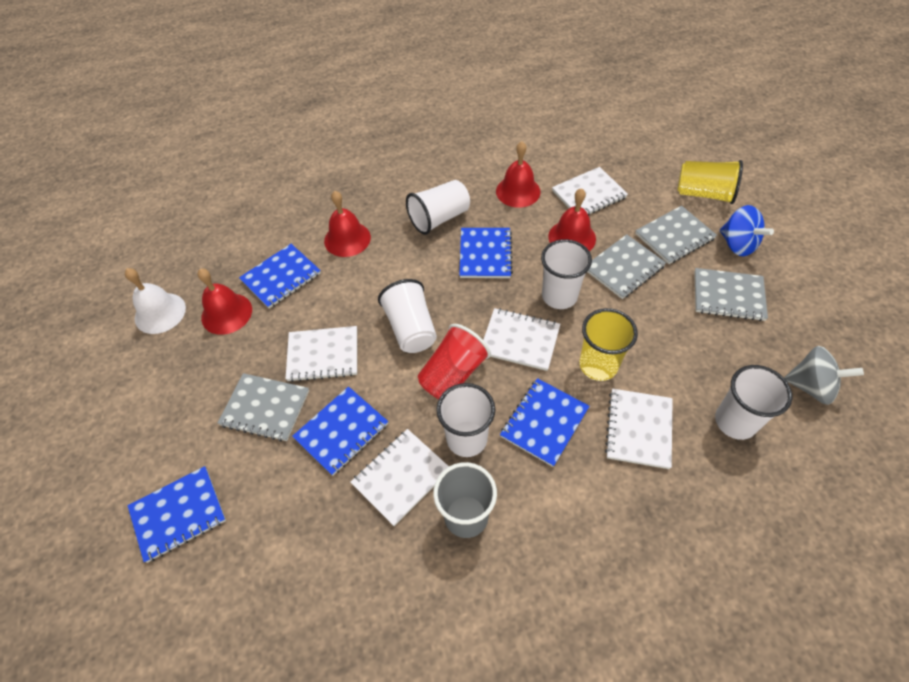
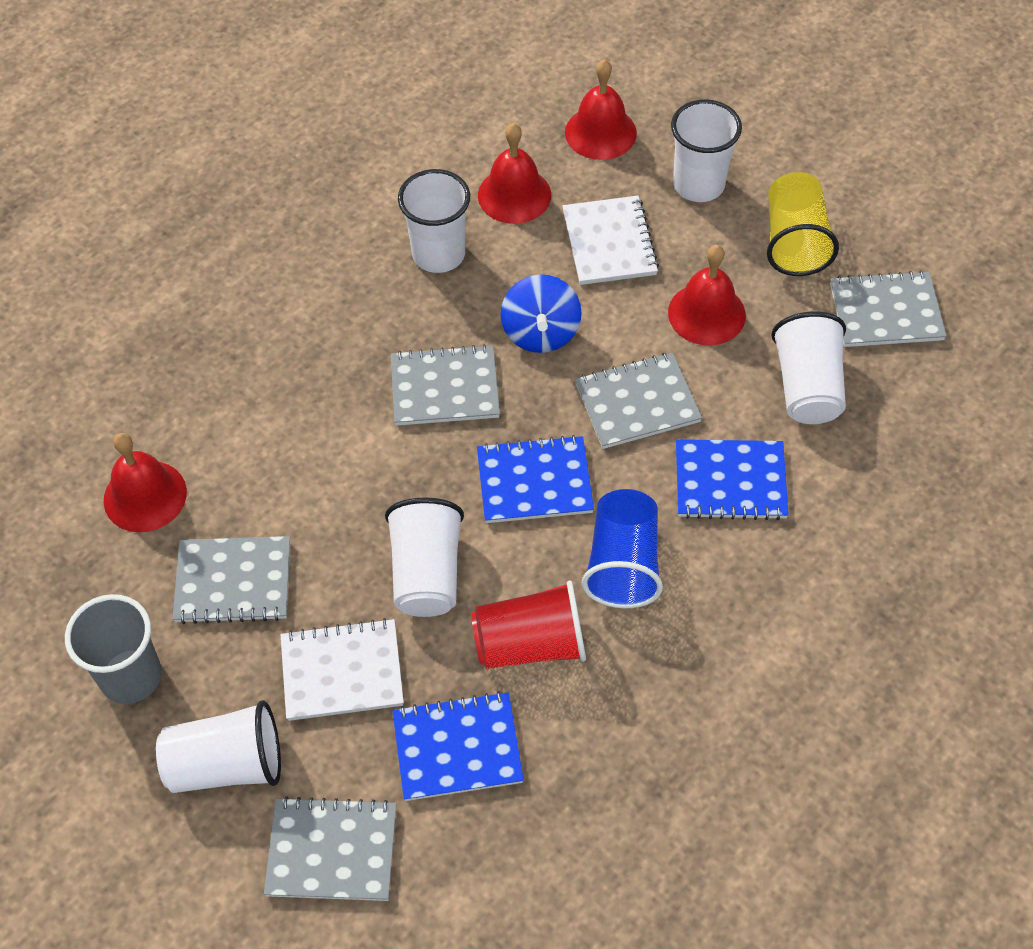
blue cup: none = 0 -> [582,489,663,608] = 1
blue notebook: [127,466,226,563] [239,244,321,309] [292,386,388,476] [459,228,513,278] [500,378,590,467] = 5 -> [392,692,524,801] [477,435,594,523] [676,439,789,520] = 3
grey notebook: [218,373,309,442] [587,234,666,299] [635,206,717,264] [694,268,768,321] = 4 -> [172,536,290,624] [264,796,397,901] [391,344,500,426] [575,353,702,449] [830,270,947,347] = 5
grey spinning top: [784,346,864,405] = 1 -> none = 0
white bell: [125,268,186,334] = 1 -> none = 0
white notebook: [286,326,357,382] [350,429,449,526] [483,308,560,371] [552,167,628,216] [605,388,673,469] = 5 -> [281,618,404,721] [562,196,659,285] = 2
yellow cup: [580,308,638,381] [677,160,743,204] = 2 -> [767,172,839,276] = 1

